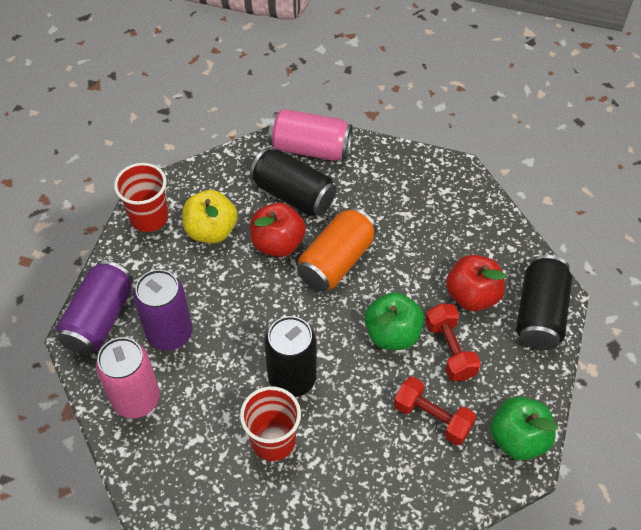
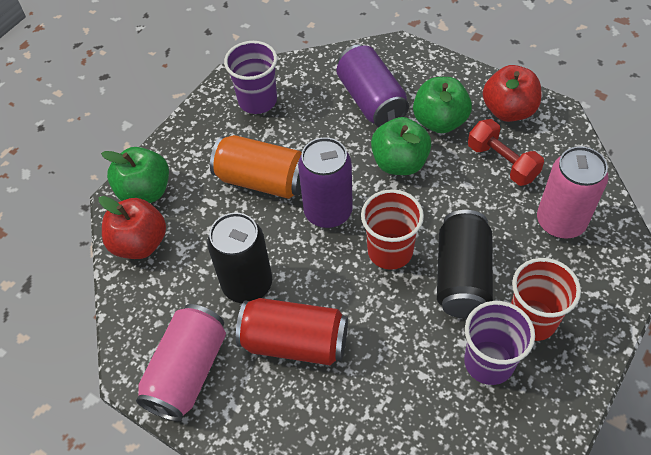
black can: [250,148,336,216] [264,316,317,397] [516,255,572,350] = 3 -> [207,213,272,303] [437,210,493,318] = 2
green apple: [364,292,424,350] [490,397,558,460] = 2 -> [101,147,169,203] [371,117,431,175] [413,77,472,133] = 3
purple cup: none = 0 -> [224,41,277,114] [464,301,535,385] = 2
red can: none = 0 -> [236,298,348,365] = 1
red dumbbell: [394,377,476,445] [425,303,481,381] = 2 -> [468,119,544,186] = 1
yellow apple: [182,190,238,244] = 1 -> none = 0

